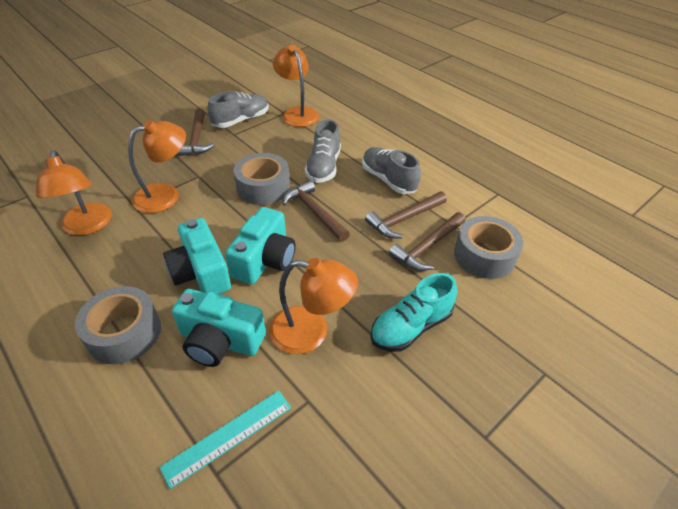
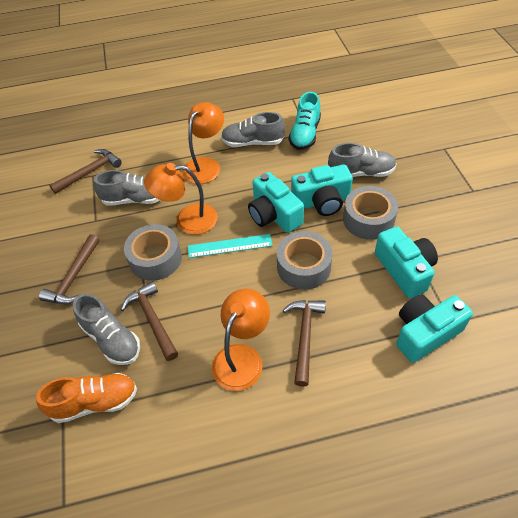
grey shoe: [207,91,269,128] [305,119,341,183] [362,147,421,194] = 3 -> [73,294,140,365] [94,170,160,206] [221,112,285,147] [328,143,397,177] = 4
orange lamp: [36,150,112,235] [128,120,186,213] [269,258,358,354] [273,45,319,127] = 4 -> [144,163,218,235] [182,102,224,184] [212,289,270,391] = 3
orange shoe: none = 0 -> [36,373,137,423] = 1
turquoise camera: [163,218,231,294] [172,289,266,367] [225,207,296,284] = 3 -> [248,172,304,233] [291,164,353,216] [375,227,438,298] [396,294,473,363] = 4

